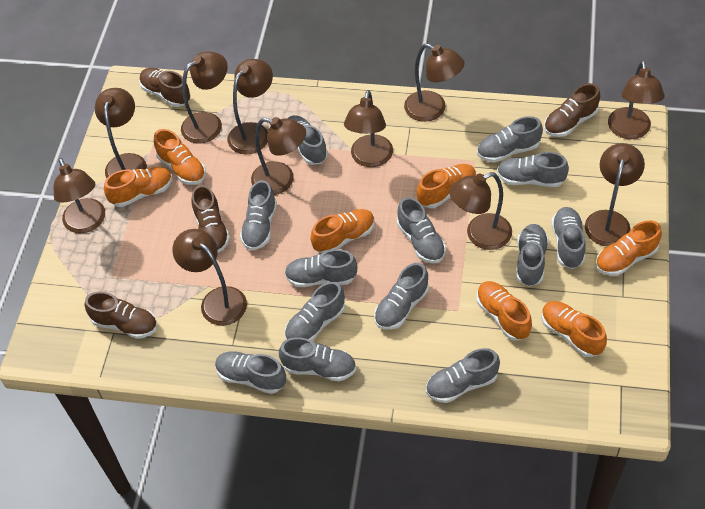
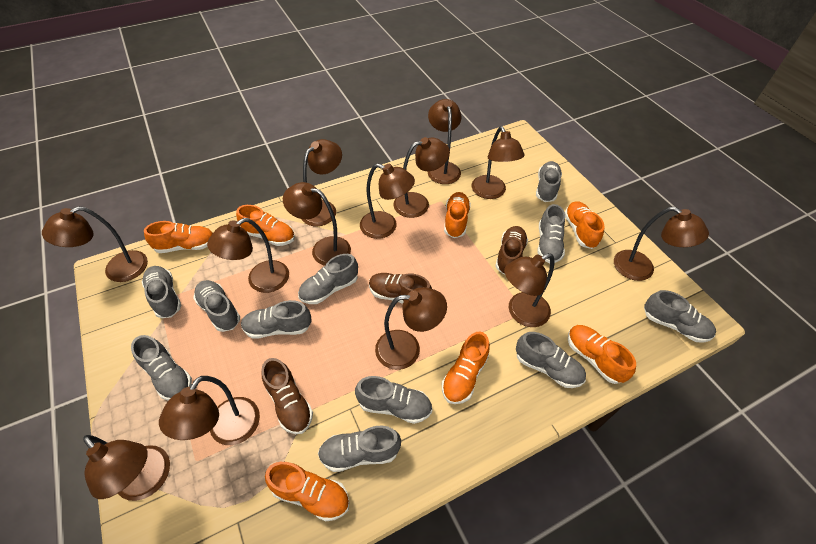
brown lamp: [54,158,105,233] [95,88,147,178] [172,229,247,326] [181,51,228,144] [228,59,273,154] [251,117,306,195] [344,90,393,167] [404,43,465,122] [449,172,512,250] [585,143,645,246] [608,61,665,139] = 11 -> [42,206,148,282] [83,435,170,501] [159,376,260,445] [207,218,289,293] [283,182,351,266] [301,139,342,226] [360,164,415,239] [375,287,447,370] [393,137,450,218] [428,99,461,184] [472,126,525,199] [504,253,554,327] [614,207,709,281] = 13
brown shoe: [84,292,157,339] [139,68,191,107] [191,185,230,253] [544,83,600,137] = 4 -> [261,358,313,434] [369,273,432,304] [495,226,528,275] = 3
grey shoe: [215,352,286,394] [240,180,277,250] [279,337,356,381] [285,249,357,287] [285,282,345,341] [288,115,328,165] [374,263,429,330] [397,197,446,264] [426,348,500,403] [477,116,543,162] [497,152,569,187] [516,224,549,287] [551,207,586,269] = 13 -> [131,335,192,401] [142,266,182,318] [193,280,240,332] [241,300,312,339] [298,254,358,304] [318,426,401,472] [355,376,432,424] [516,332,586,388] [536,161,562,202] [537,204,565,263] [644,290,716,343] = 11

